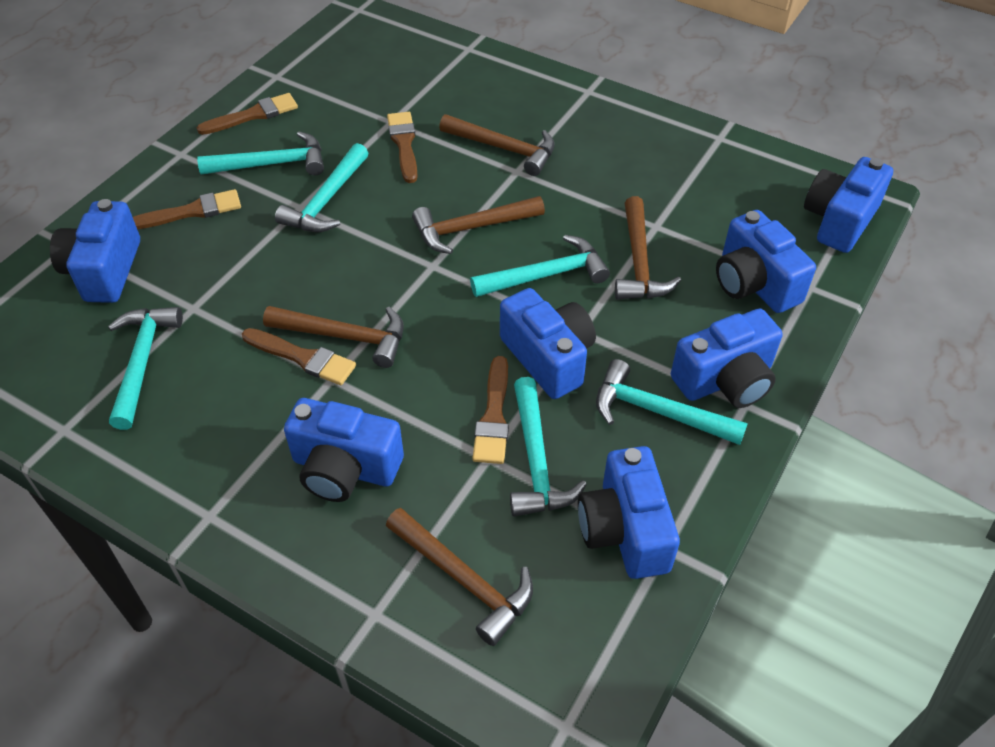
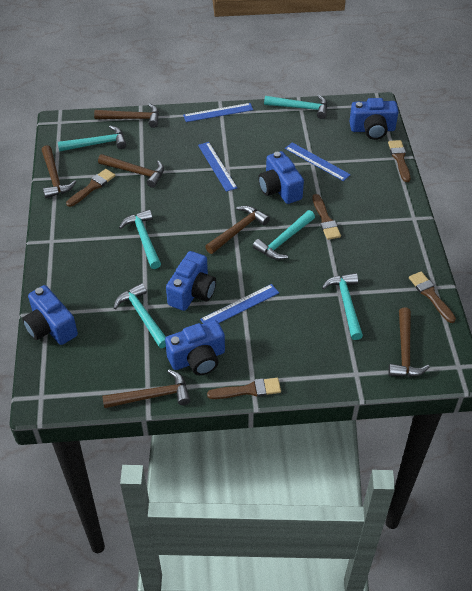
blue camera: [50,199,140,303] [284,398,404,502] [500,288,596,399] [578,446,680,579] [671,308,783,408] [716,210,816,313] [804,157,893,253] = 7 -> [22,285,78,345] [165,320,225,375] [166,251,216,311] [258,151,304,204] [349,98,399,140] = 5
blue ruler: none = 0 -> [183,103,253,122] [198,142,237,192] [200,284,279,324] [285,142,351,181] = 4
brown hammer: [263,306,404,368] [386,508,533,646] [412,196,545,254] [439,114,555,176] [615,196,681,300] = 5 -> [42,145,76,198] [94,103,159,128] [98,154,164,188] [102,370,190,408] [205,206,270,254] [388,307,430,377] = 6

